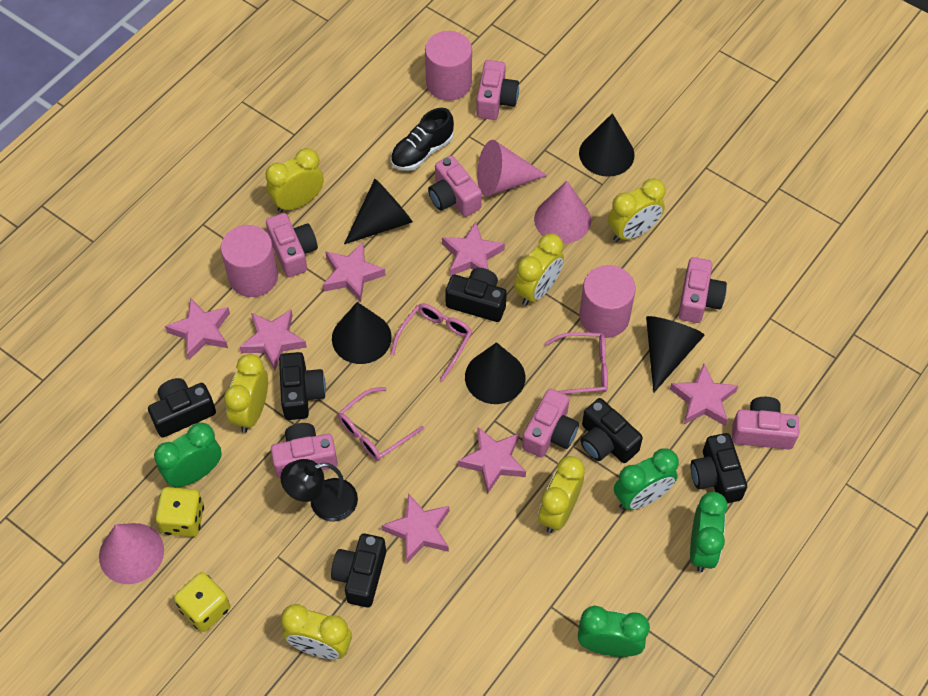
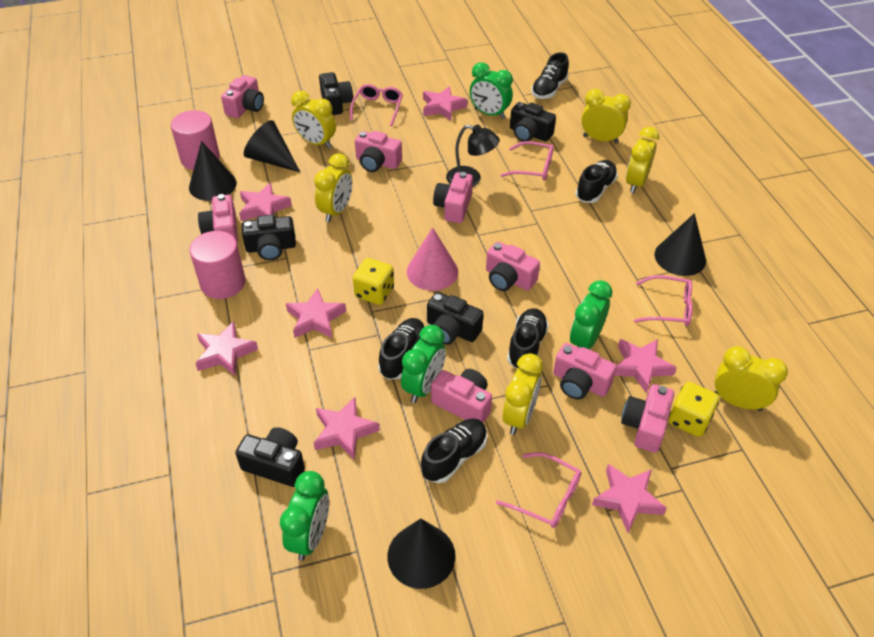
black camera: [148,378,216,438] [279,352,326,420] [331,534,386,608] [445,268,507,322] [580,398,643,463] [691,433,747,503] = 6 -> [235,427,305,487] [242,215,296,260] [319,72,353,115] [427,292,483,345] [510,102,556,142] = 5
black cone: [332,302,392,364] [344,179,413,244] [465,342,525,404] [579,113,634,177] [646,316,704,393] = 5 -> [189,141,237,201] [244,120,300,172] [388,518,456,589] [655,213,706,276] = 4
black shoe: [391,108,454,171] = 1 -> [378,318,425,380] [421,419,487,483] [507,308,549,369] [531,52,569,99] [575,160,618,203] = 5
pink camera: [266,213,318,277] [271,423,338,478] [428,155,482,217] [476,60,519,120] [522,388,579,458] [678,257,727,323] [732,397,799,450] = 7 -> [198,194,238,244] [221,75,264,118] [355,131,402,172] [431,369,492,423] [433,172,473,223] [486,241,540,291] [553,343,617,400] [621,384,674,453] = 8
pink cone: [99,523,164,584] [477,140,548,197] [534,181,591,244] = 3 -> [407,227,458,291] = 1
pink cylinder: [221,225,278,297] [425,31,472,101] [579,265,635,338] = 3 -> [171,110,220,170] [190,231,245,299] = 2
pink glasses: [338,387,424,461] [390,304,472,381] [545,332,608,394] = 3 -> [350,84,403,126] [496,452,581,528] [500,141,554,181] [634,275,693,326] = 4

